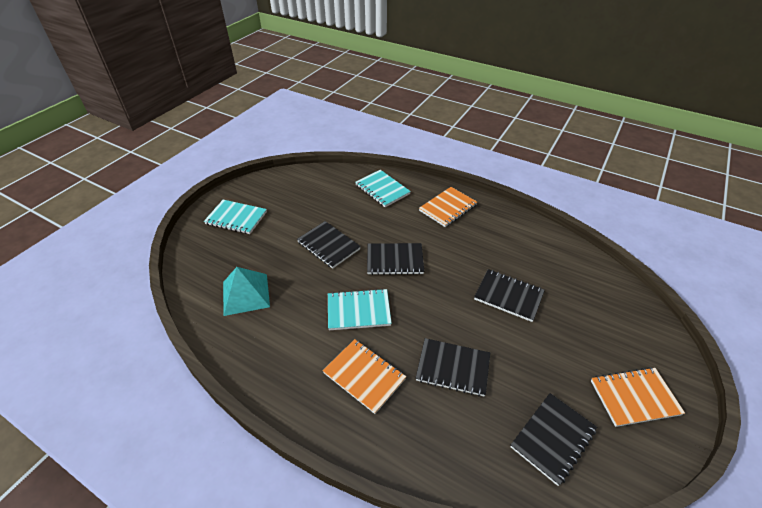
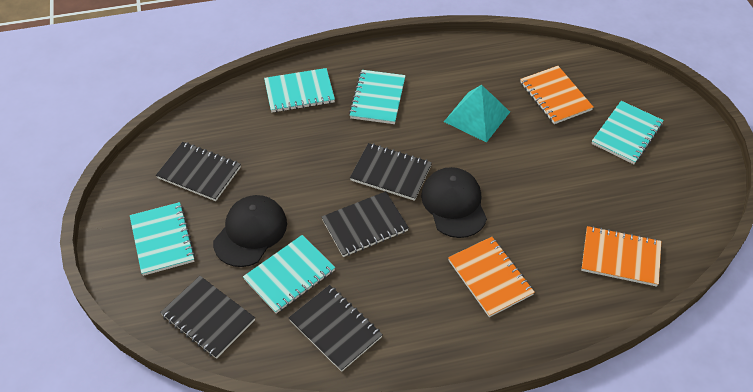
black cap: none = 0 -> [213,195,287,267] [421,167,487,238] = 2
turquoise notebook: [204,200,267,234] [328,288,392,330] [355,170,411,207] = 3 -> [130,202,195,276] [243,235,335,313] [264,68,335,113] [349,70,406,124] [591,101,664,164] = 5

